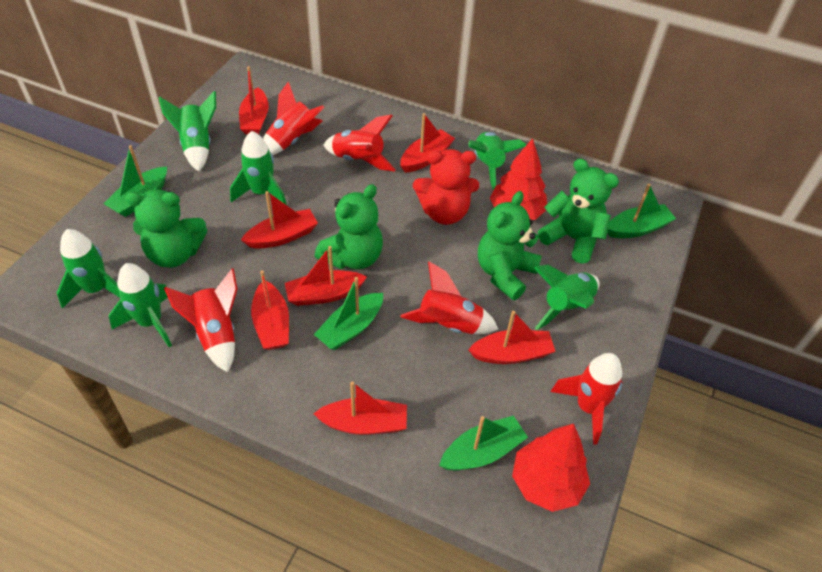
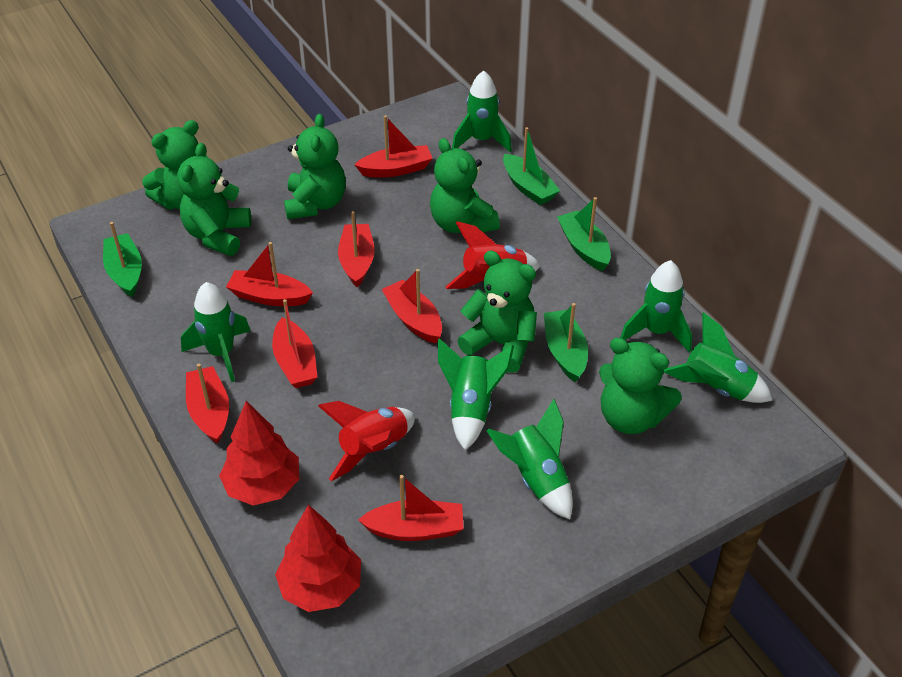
green teddy bear: [125,189,207,268] [315,184,383,269] [478,191,542,300] [538,159,619,263] = 4 -> [142,120,208,210] [177,143,251,256] [284,114,346,219] [430,138,500,233] [457,251,537,373] [599,338,682,434] = 6
red rocket: [164,268,237,373] [263,82,324,155] [323,115,396,172] [401,262,498,334] [551,353,623,445] = 5 -> [318,401,415,481] [446,221,541,289] = 2
red teddy bear: [413,149,479,225] = 1 -> none = 0

